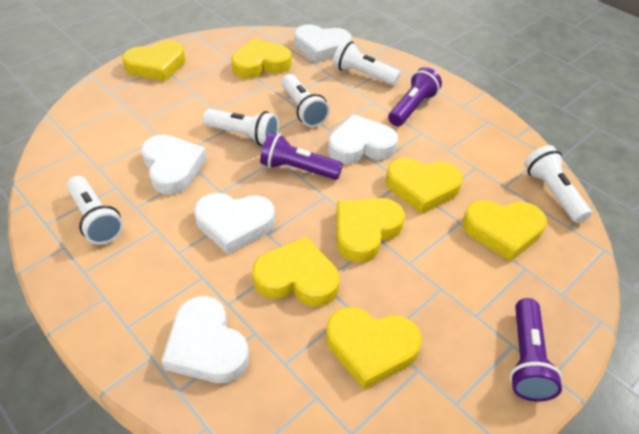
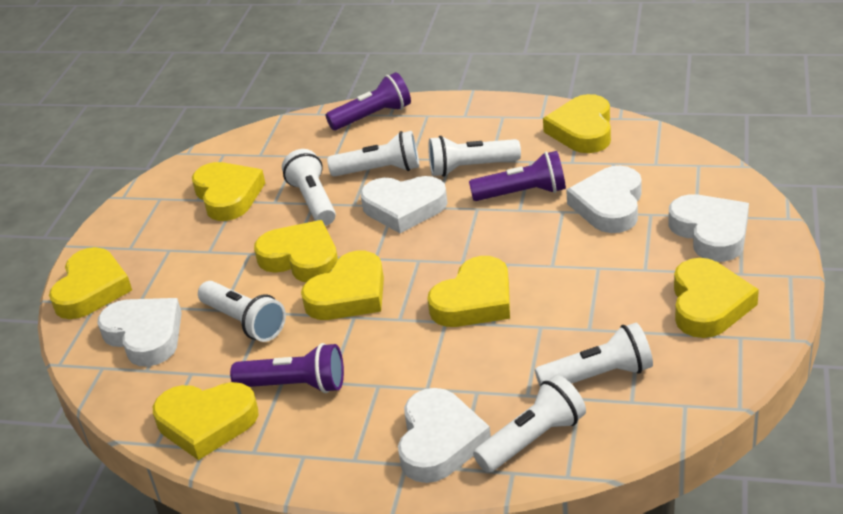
white flashlight: [67,176,123,245] [203,109,279,146] [281,74,330,127] [333,40,401,85] [524,145,592,223] = 5 -> [198,281,286,342] [282,149,336,226] [327,131,419,177] [428,136,521,177] [473,375,586,473] [535,323,653,386] = 6
yellow heart: [122,40,186,81] [231,38,292,79] [252,237,339,307] [326,307,422,390] [336,198,404,263] [386,158,463,214] [463,200,547,262] = 7 -> [49,247,132,319] [153,382,259,460] [192,162,265,221] [254,220,338,282] [301,250,384,320] [427,256,510,327] [543,94,611,153] [674,258,759,338] = 8

